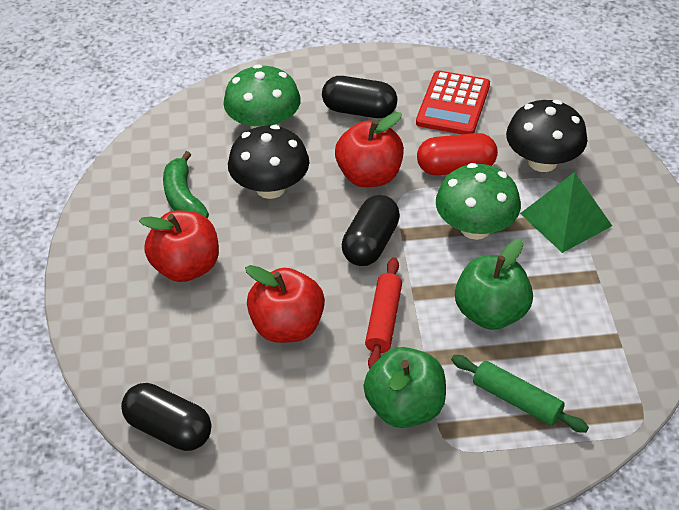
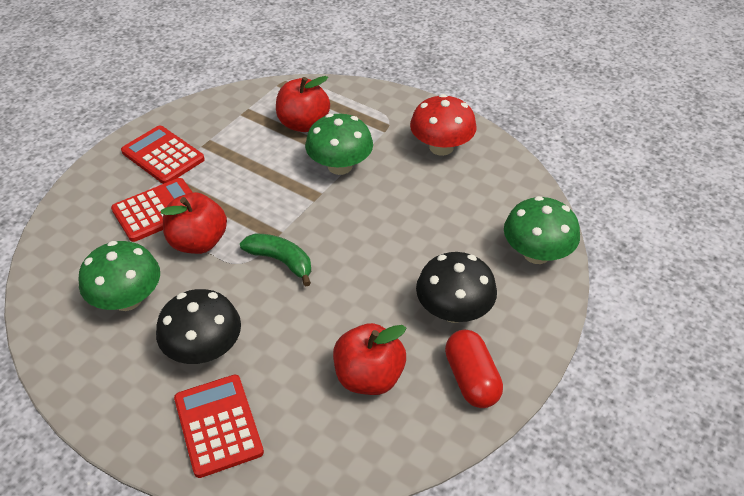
black capsule: [121,383,211,451] [322,76,397,118] [342,195,400,266] = 3 -> none = 0
green apple: [363,347,446,428] [455,239,533,330] = 2 -> none = 0
green mushroom: [223,64,301,129] [436,163,521,240] = 2 -> [79,241,160,311] [305,114,373,175] [504,196,580,264] = 3
green pyramid: [520,172,612,253] = 1 -> none = 0
green rolling pin: [451,355,589,433] = 1 -> none = 0
red calculator: [416,70,490,134] = 1 -> [111,178,193,242] [121,125,205,184] [174,375,264,478] = 3
red mushroom: none = 0 -> [410,94,477,156] = 1
red rolling pin: [365,258,402,369] = 1 -> none = 0

